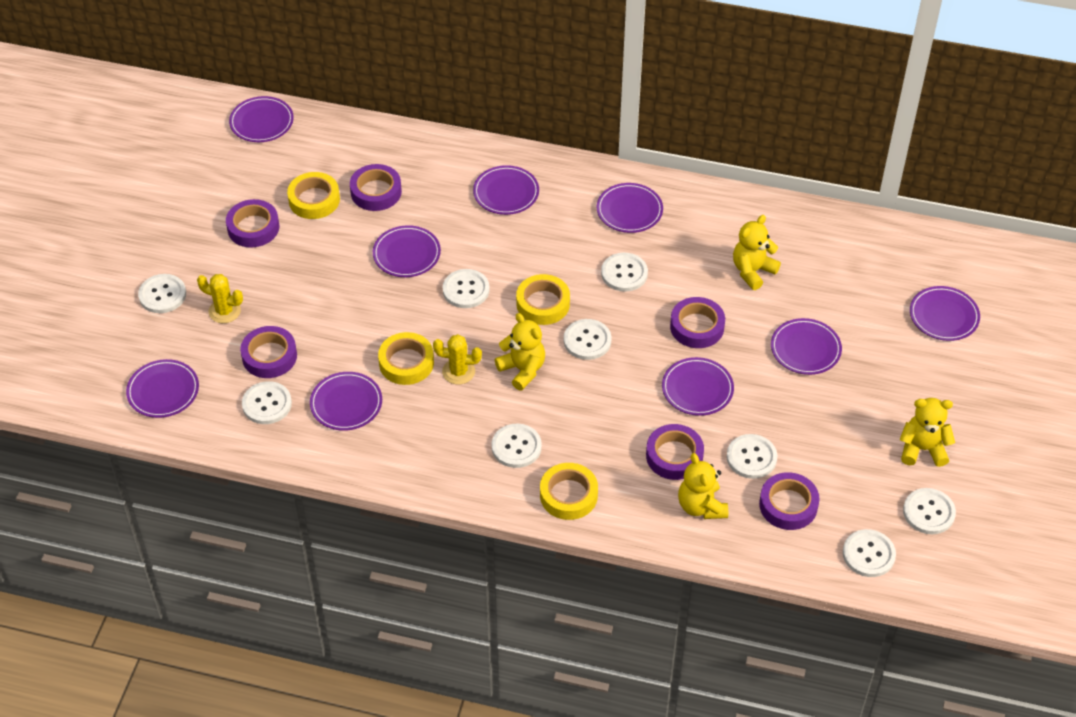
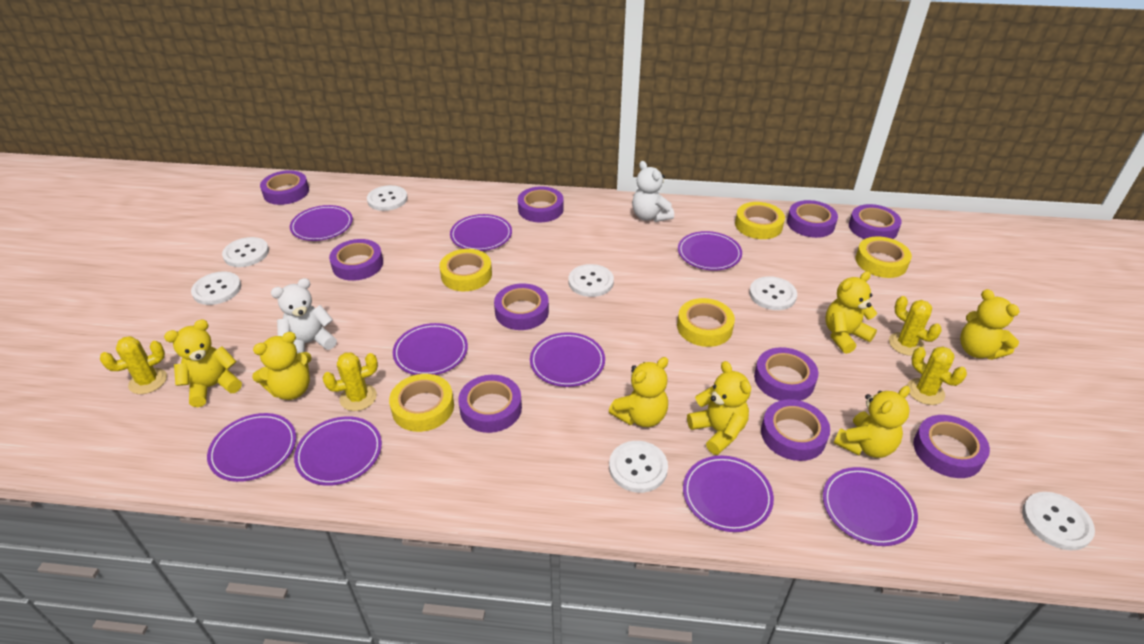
purple tape: [226,199,279,248] [240,326,297,378] [350,164,402,211] [646,424,704,480] [670,297,725,348] [759,472,820,530] = 6 -> [260,170,309,205] [329,239,383,281] [458,375,522,433] [494,283,549,330] [518,186,564,222] [754,347,818,401] [761,399,830,461] [787,200,838,238] [849,204,902,239] [913,415,990,478] = 10
white button: [138,274,186,313] [242,381,292,424] [442,269,490,308] [492,424,542,468] [564,319,612,360] [601,253,648,292] [727,434,778,479] [843,529,896,577] [903,488,956,534] = 9 -> [191,272,241,305] [222,237,269,267] [367,185,408,211] [569,264,614,297] [609,441,668,493] [749,276,797,310] [1022,492,1095,550] = 7
white teddy bear: none = 0 -> [271,278,337,353] [632,161,674,222] = 2
yellow cactus: [197,274,243,323] [433,334,482,384] = 2 -> [100,336,167,394] [323,352,378,411] [889,296,942,356] [907,346,967,405] = 4
yellow tape: [287,172,340,219] [378,332,434,385] [516,274,570,325] [540,463,598,520] = 4 -> [389,374,454,432] [439,249,492,291] [677,298,735,347] [735,202,785,239] [855,237,912,278] = 5
yellow teddy bear: [495,313,545,391] [678,453,728,519] [733,215,781,290] [899,398,955,467] = 4 -> [164,320,242,407] [252,332,312,400] [609,357,668,427] [687,361,751,455] [825,271,877,354] [834,386,910,458] [960,289,1020,360] = 7

